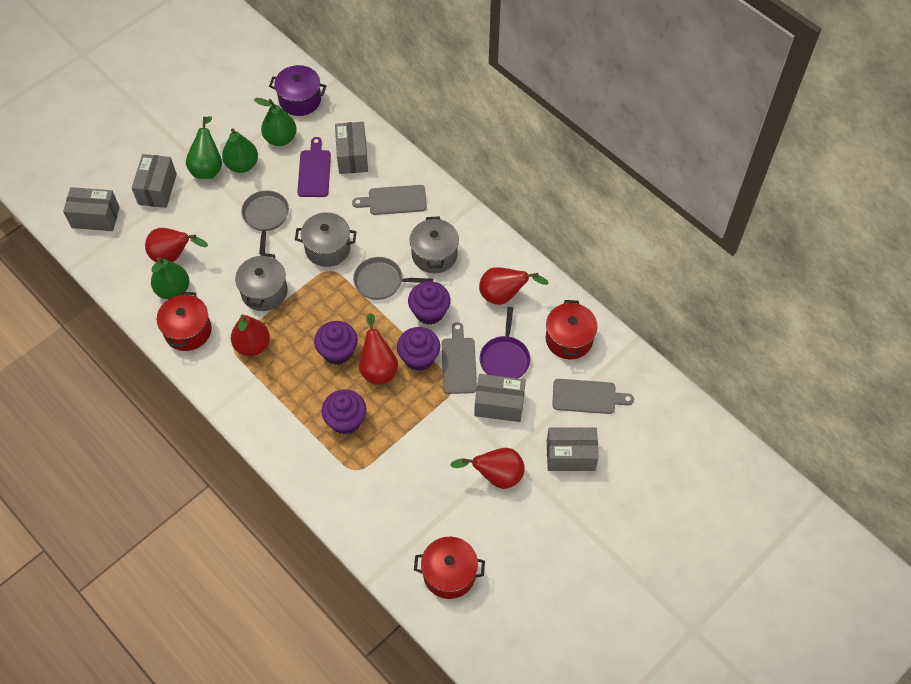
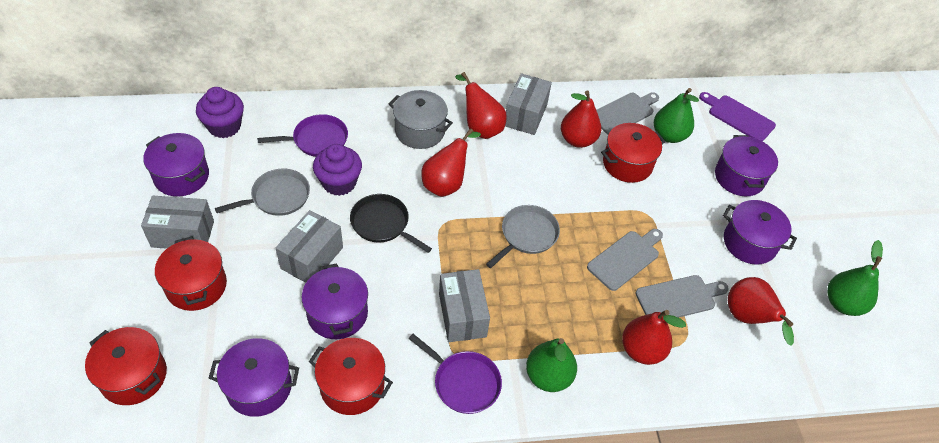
black pan: none = 0 -> [350,194,432,253] = 1
green pear: [151,257,189,299] [186,116,222,179] [222,128,258,173] [254,98,297,146] = 4 -> [526,338,577,392] [654,88,699,143] [827,240,883,316] = 3
grey box: [63,187,120,231] [132,154,177,208] [335,122,368,174] [474,374,526,422] [547,428,599,471] = 5 -> [141,196,214,249] [276,210,343,283] [439,269,490,342] [505,73,552,135] = 4
grey pot: [235,253,288,311] [295,212,357,267] [410,217,459,273] = 3 -> [389,90,453,149] = 1
purple cupcake: [314,321,358,365] [322,390,366,435] [397,327,440,371] [408,281,451,325] = 4 -> [196,87,244,138] [313,144,362,196] = 2
purple pan: [480,307,530,379] = 1 -> [257,114,348,157] [409,334,502,414] = 2
purple pot: [269,65,326,116] = 1 -> [143,133,209,197] [209,338,299,417] [302,263,368,339] [715,135,778,196] [723,200,797,265] = 5
red pot: [157,292,212,351] [414,537,485,599] [546,300,597,359] = 3 -> [85,327,167,405] [155,237,227,311] [309,338,393,415] [601,123,665,183] = 4

